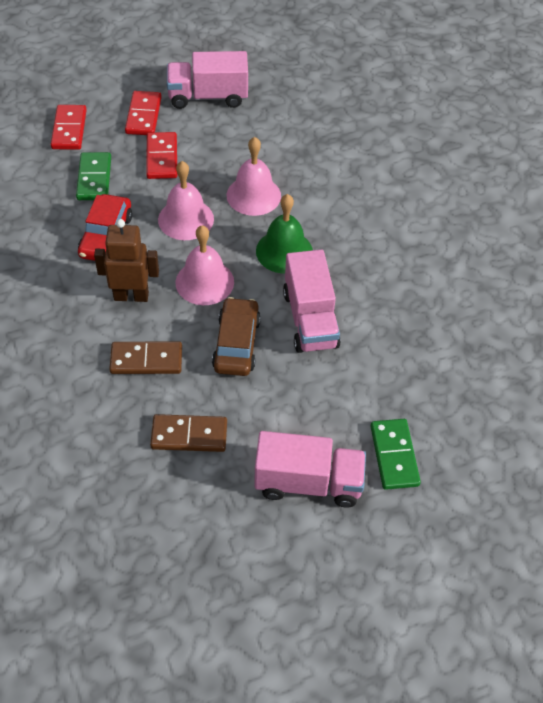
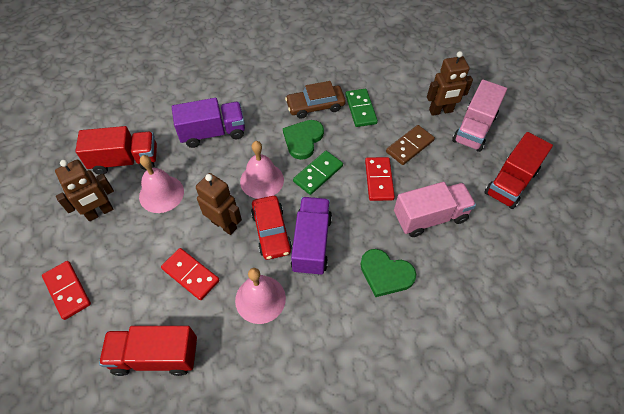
brown domino: [109,341,182,374] [150,414,227,452] = 2 -> [386,125,435,165] = 1
brown robot: [94,219,159,302] = 1 -> [55,160,114,221] [196,173,242,235] [427,51,473,116] = 3
green bell: [256,194,313,274] = 1 -> none = 0
green heart: none = 0 -> [283,120,324,160] [360,249,416,297] = 2
pink truck: [167,51,248,109] [254,431,366,508] [283,250,341,353] = 3 -> [394,182,476,237] [452,80,507,152] = 2
purple truck: none = 0 -> [172,98,245,148] [291,197,332,276] = 2
red truck: none = 0 -> [75,126,157,175] [99,326,197,376] [484,132,553,209] = 3

